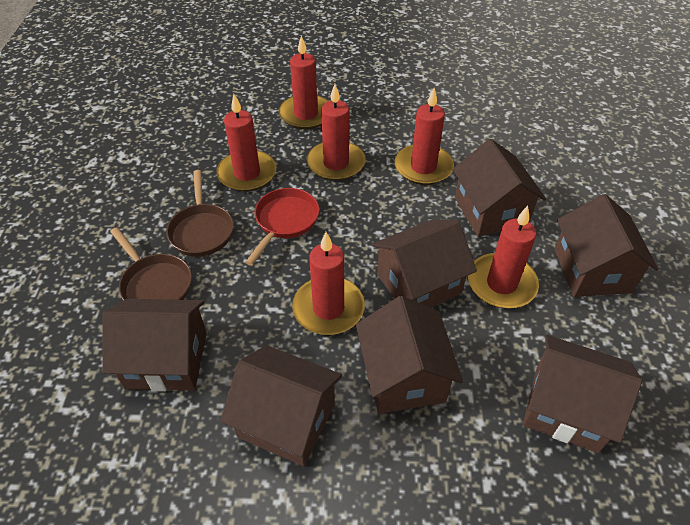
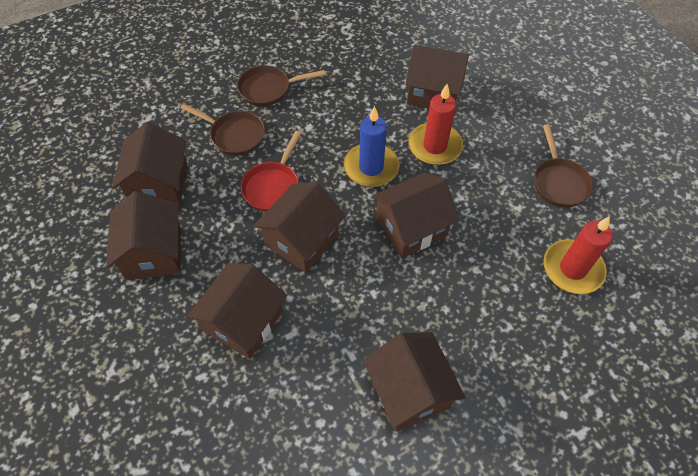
blue candle: none = 0 -> [344,106,399,187] = 1
brown pan: [110,227,192,300] [166,170,234,257] = 2 -> [180,104,265,156] [237,65,325,106] [534,124,593,207] = 3
red candle: [216,94,276,192] [279,36,328,129] [292,232,365,335] [307,84,365,181] [395,88,454,185] [468,206,539,308] = 6 -> [408,84,463,165] [543,216,613,294] = 2

